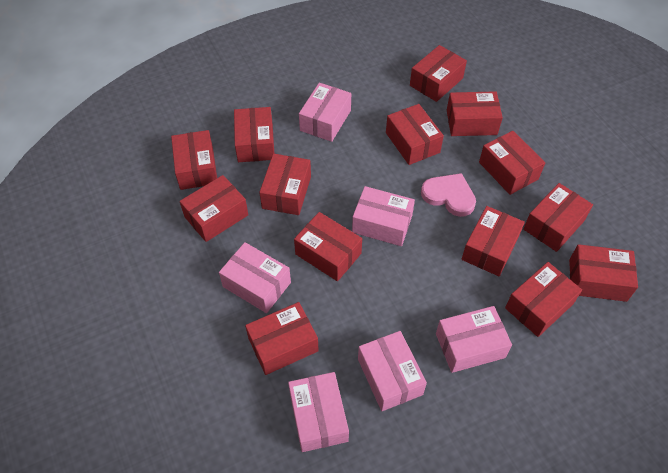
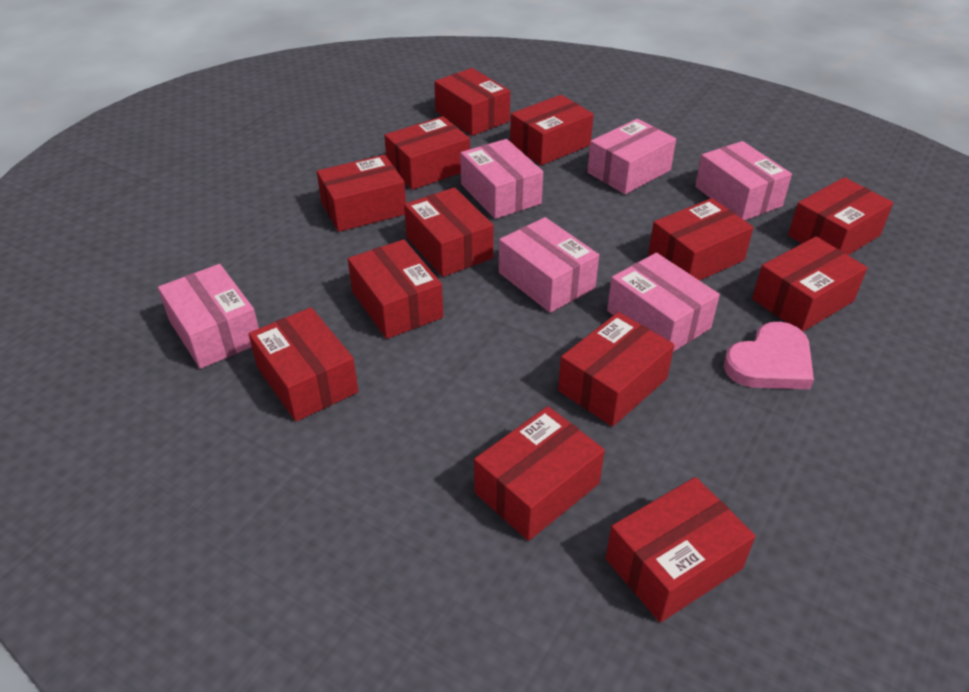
red box: [171,130,217,190] [180,175,248,242] [234,107,274,162] [245,302,319,375] [259,154,311,215] [294,212,362,281] [386,104,444,165] [410,45,467,102] [447,91,503,136] [462,206,525,276] [479,131,545,195] [505,262,582,337] [523,183,593,252] [569,244,638,302] = 14 -> [249,307,358,421] [317,155,406,232] [348,239,443,339] [384,116,470,190] [404,187,494,277] [434,68,510,136] [474,406,605,541] [510,95,594,166] [558,312,674,427] [606,477,756,623] [648,198,754,281] [752,236,867,332] [788,177,893,255] = 13

